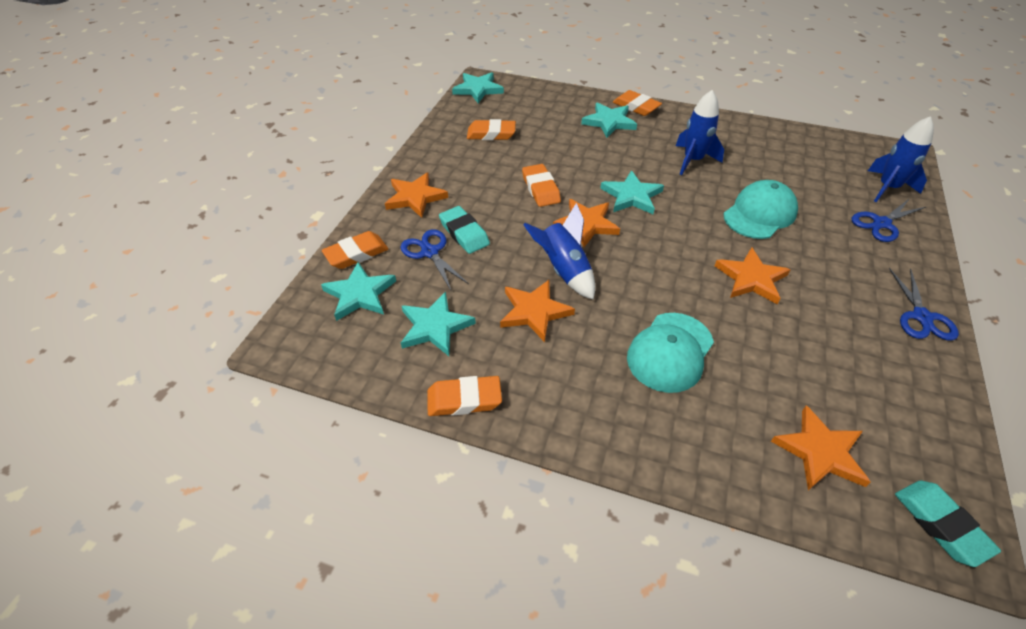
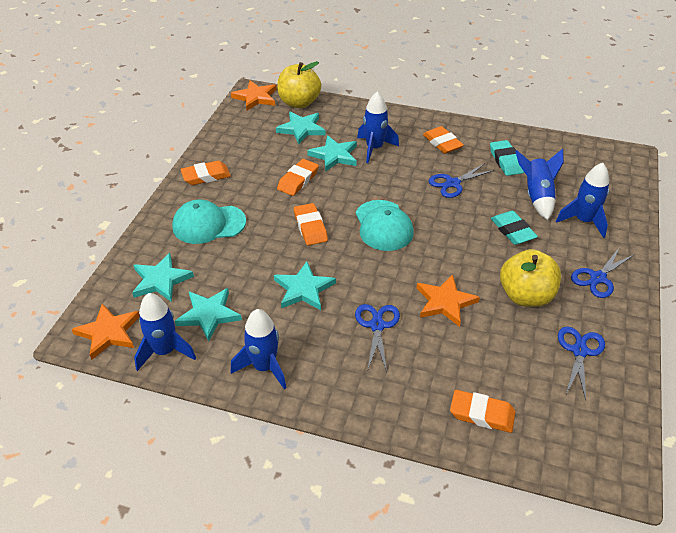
blue rocket: [523,203,595,300] [676,90,724,175] [868,116,934,202] = 3 -> [134,293,196,371] [231,309,287,389] [357,92,399,163] [515,149,564,220] [556,163,609,238] = 5
blue scissors: [401,229,469,290] [852,198,926,242] [889,268,959,341] = 3 -> [355,304,400,372] [429,163,495,198] [558,327,605,400] [571,248,635,298] = 4
orange star: [385,173,448,218] [500,280,575,342] [553,199,620,247] [715,247,791,305] [771,405,871,490] = 5 -> [72,304,140,360] [231,80,277,110] [417,274,480,327] = 3
yellow apple: none = 0 -> [277,61,321,108] [500,249,561,307] = 2

